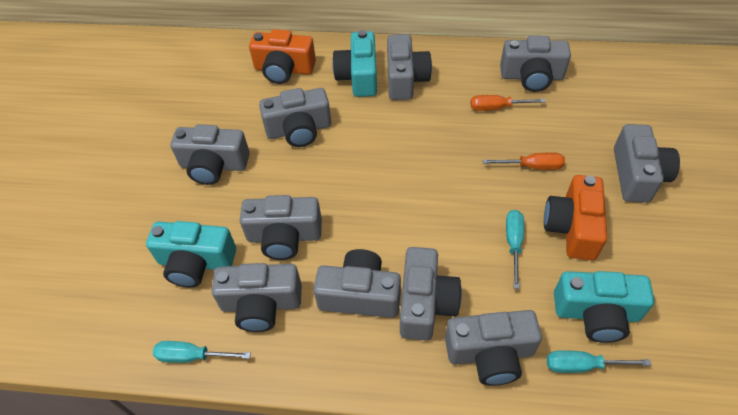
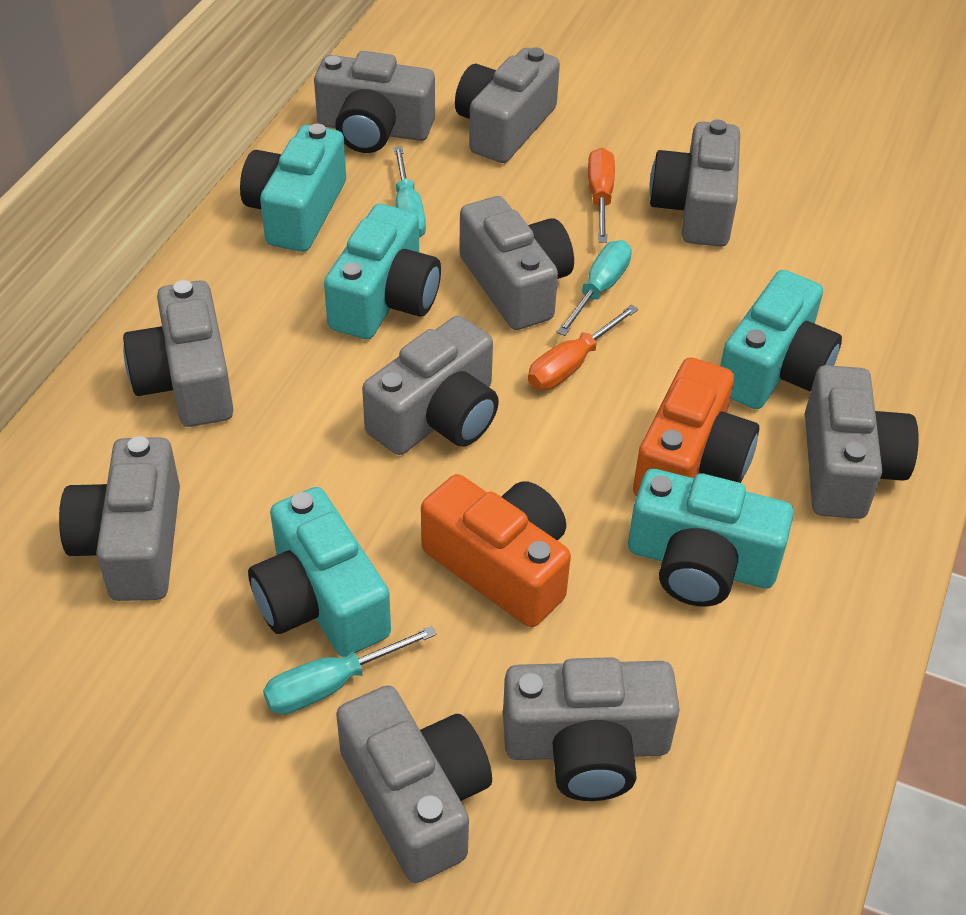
turquoise camera: [146,221,236,288] [332,30,377,97] [554,271,655,343] = 3 -> [240,124,346,252] [248,487,391,657] [324,204,441,339] [628,469,794,607] [720,270,842,409] = 5

